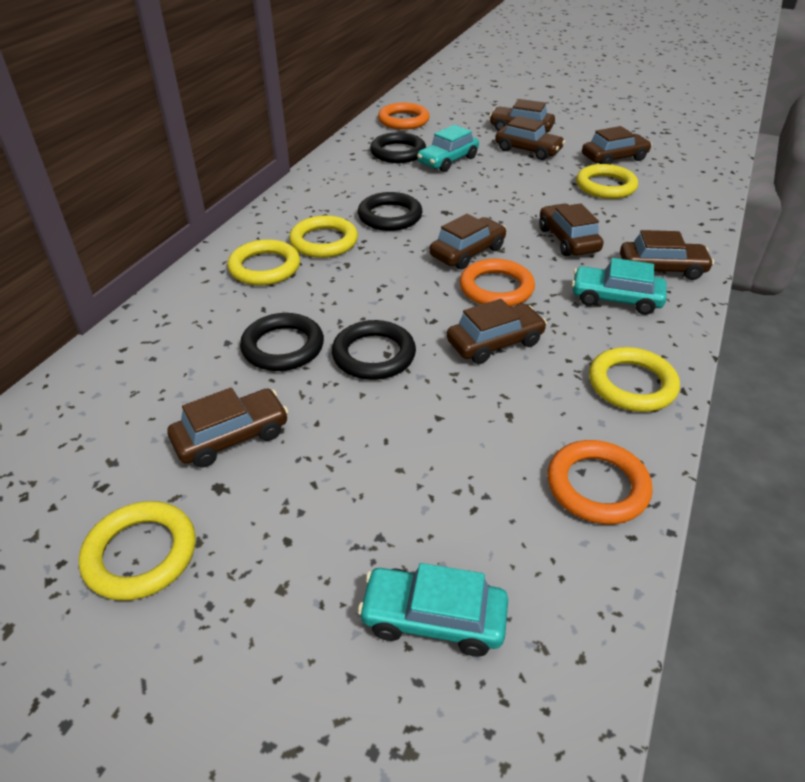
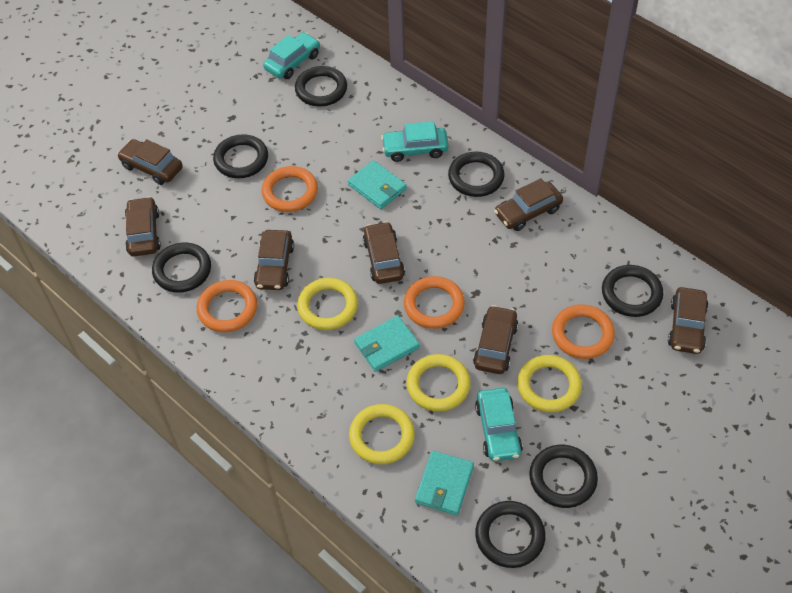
black ring: [240,313,324,371] [332,320,416,380] [358,192,422,231] [370,132,426,163] = 4 -> [152,243,211,293] [213,134,268,178] [295,66,347,107] [448,152,505,197] [475,501,546,568] [529,445,598,508] [602,265,663,317] = 7
brown car: [168,388,288,468] [429,214,507,270] [447,299,547,364] [489,99,555,133] [495,116,565,160] [539,203,604,256] [582,126,652,164] [620,230,714,280] = 8 -> [117,139,183,185] [125,197,161,256] [254,230,294,290] [363,221,405,284] [473,305,519,374] [494,178,563,231] [668,287,709,354] = 7
orange ring: [378,103,430,130] [460,259,535,307] [547,440,653,524] = 3 -> [197,280,257,332] [262,166,318,212] [404,276,465,329] [552,305,615,359] = 4
turquoise wallet: none = 0 -> [348,160,407,209] [354,316,420,372] [415,451,474,515] = 3
yellow ring: [79,501,195,601] [228,239,300,285] [289,215,358,258] [576,164,638,199] [589,347,680,412] = 5 -> [297,278,358,330] [349,404,415,464] [406,354,471,412] [517,355,582,412] = 4

